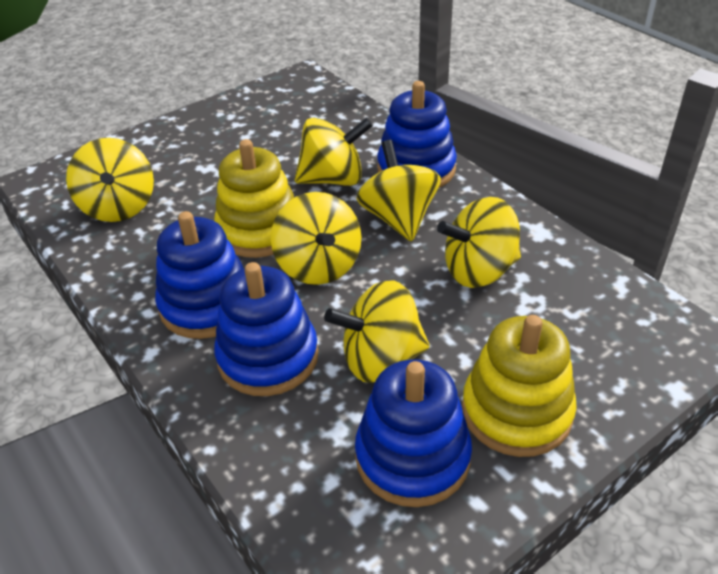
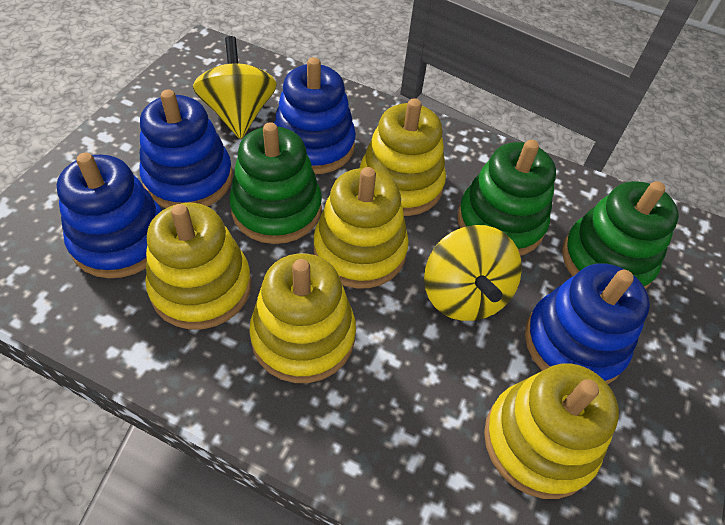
green stacking toy: none = 0 -> [229,122,322,244] [457,140,556,256] [562,181,679,289] = 3
yellow spinning top: [66,138,154,222] [271,192,362,285] [295,117,373,186] [324,280,430,383] [357,140,441,242] [437,197,521,288] = 6 -> [193,36,277,139] [424,225,522,321] = 2
yellow stacking toy: [214,139,294,258] [462,315,577,457] = 2 -> [145,203,251,329] [249,253,356,383] [314,167,409,289] [360,98,446,216] [484,363,619,499] = 5

